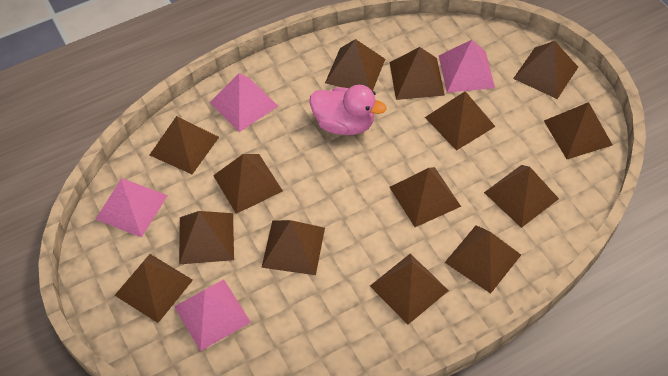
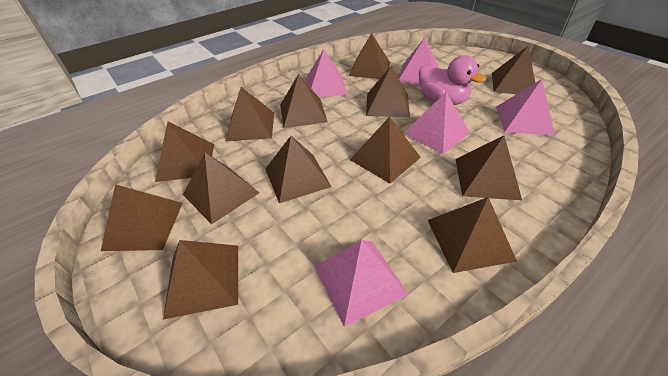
brown pyramid: [115,254,193,323] [150,116,219,174] [179,211,234,264] [213,154,283,214] [261,220,325,275] [325,39,385,91] [370,254,449,324] [389,167,461,227] [390,47,445,100] [425,91,496,151] [445,225,521,294] [484,165,559,228] [513,41,578,99] [544,102,612,159] = 14 -> [101,184,183,251] [155,122,214,182] [163,240,238,320] [183,152,259,224] [225,87,274,142] [265,136,331,203] [280,74,327,128] [349,33,390,79] [350,116,421,183] [366,66,410,117] [428,197,517,273] [455,136,522,200] [492,46,535,94] = 13
pink pyramid: [96,178,168,237] [174,279,251,351] [210,73,278,132] [439,40,495,93] = 4 -> [305,49,348,97] [314,240,409,327] [399,38,439,84] [404,92,470,154] [496,79,555,135] = 5

